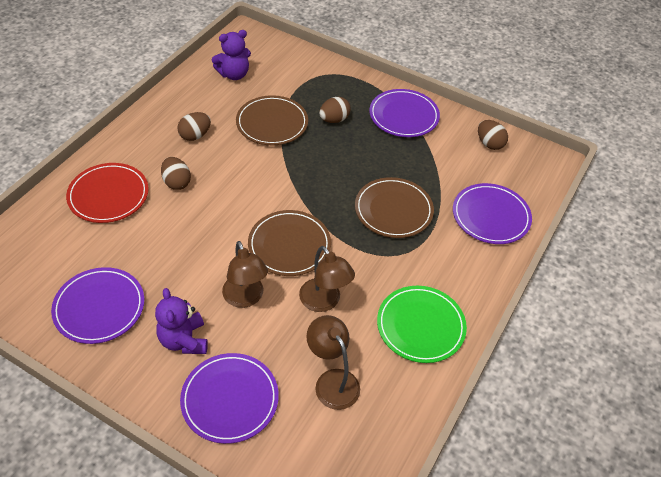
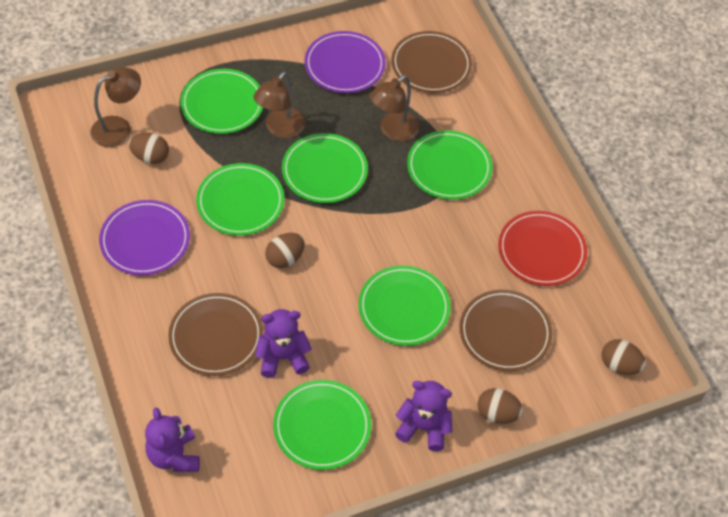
green plate: [377,286,467,363] = 1 -> [181,69,263,134] [196,163,284,236] [273,380,371,470] [282,133,368,203] [359,266,451,346] [407,130,493,200] = 6
purple plate: [51,267,144,344] [180,353,279,444] [369,89,440,137] [453,183,532,244] = 4 -> [99,200,190,275] [305,31,386,93] = 2
purple teddy bear: [155,288,208,354] [212,30,251,80] = 2 -> [145,408,200,472] [255,309,312,378] [395,381,452,451] = 3

